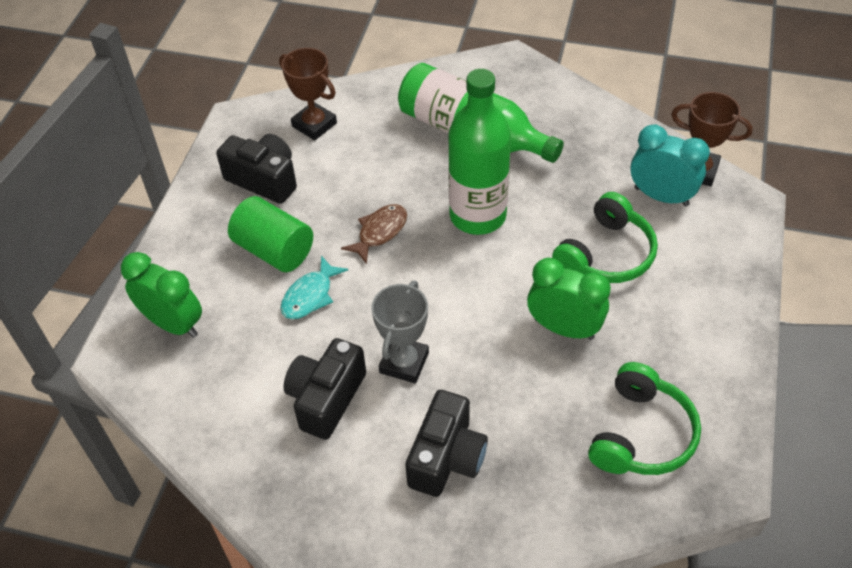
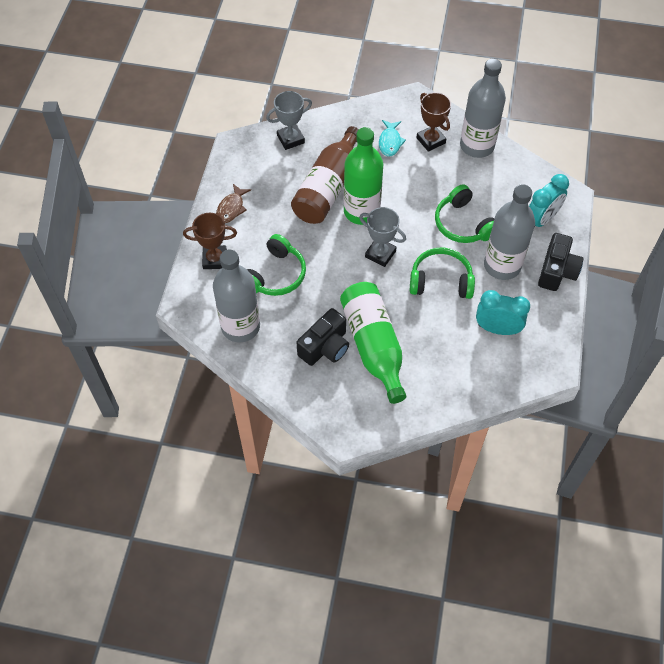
black camera: [216,134,297,204] [284,338,366,440] [405,390,488,497] = 3 -> [296,308,349,366] [538,233,583,291] = 2
brown bottle: none = 0 -> [291,126,359,224] = 1
green clock: [121,252,202,338] [527,258,611,340] = 2 -> none = 0
green cylinder: [228,196,313,272] = 1 -> none = 0
green headphones: [552,192,658,283] [588,362,701,475] = 2 -> [247,234,306,296] [410,247,475,299] [435,184,494,243] = 3
grey bottle: none = 0 -> [213,250,260,342] [460,59,506,158] [484,184,535,280] = 3
grey trophy: [371,281,429,383] = 1 -> [266,91,312,150] [359,207,406,267] = 2
turquoise clock: [630,125,710,206] = 1 -> [476,290,530,335] [529,174,569,227] = 2

